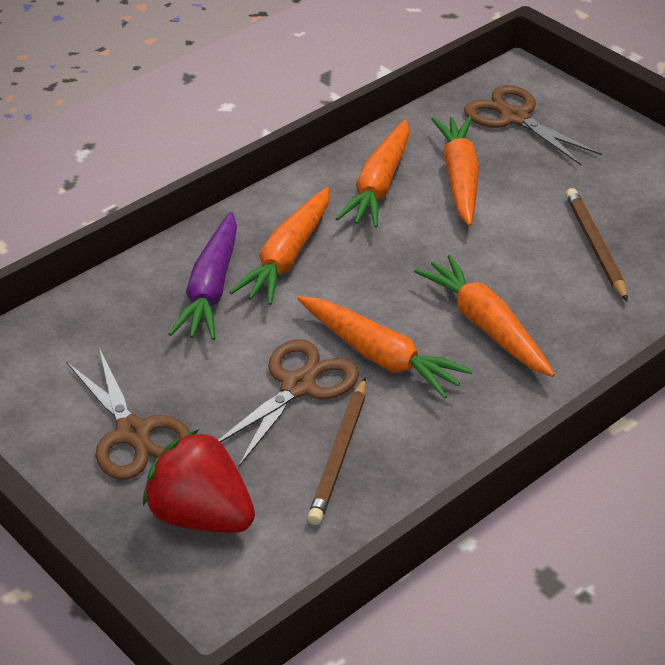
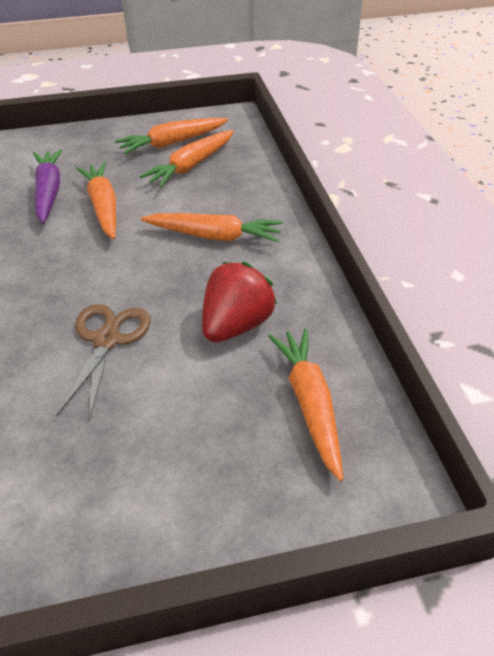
brown pencil: [307,378,366,525] [566,188,628,302] = 2 -> none = 0
brown scissors: [66,348,190,480] [219,339,359,468] [464,85,602,165] = 3 -> [56,304,151,421] = 1

